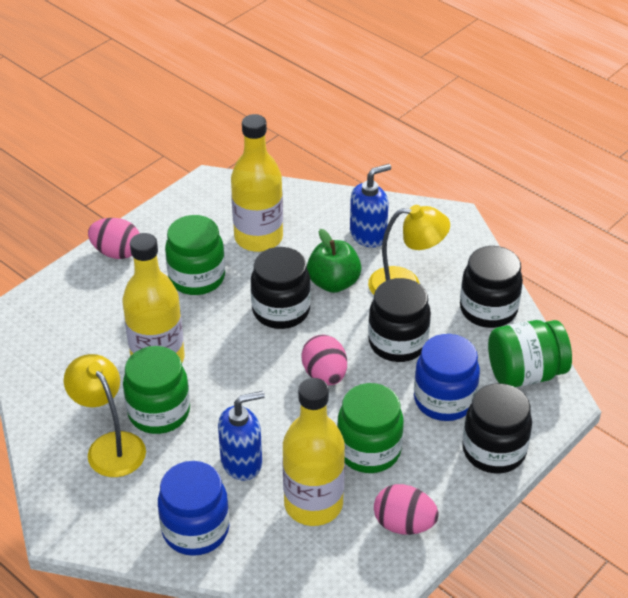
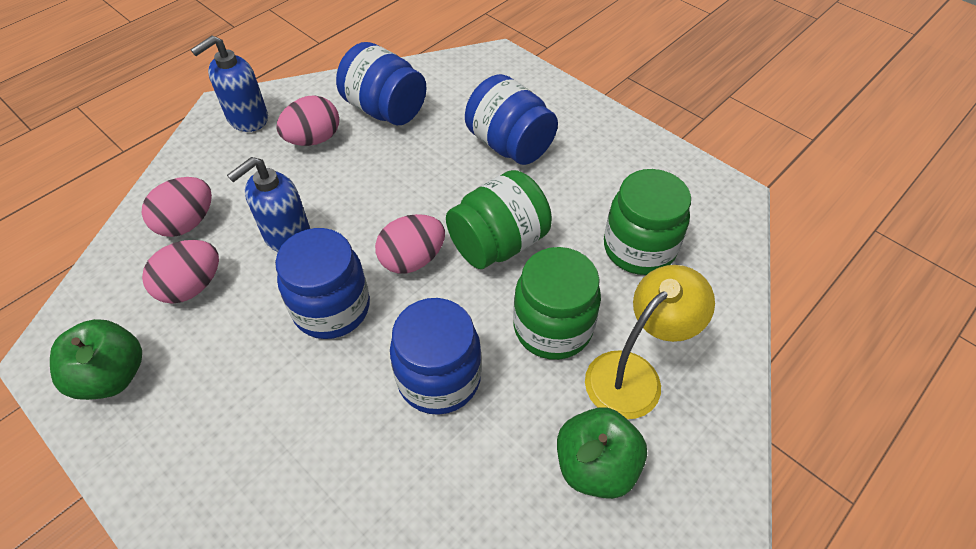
black jar: [251,247,311,329] [368,278,431,362] [460,246,523,328] [462,383,532,473] = 4 -> none = 0
blue jar: [158,461,230,556] [414,334,480,421] = 2 -> [275,228,370,339] [336,42,427,125] [390,298,482,415] [465,74,558,165] = 4
green apple: [307,229,362,293] = 1 -> [50,319,142,400] [557,407,647,499] = 2
green jar: [123,346,190,434] [165,215,225,295] [337,383,404,473] [488,320,572,387] = 4 -> [446,170,552,269] [513,247,601,360] [604,169,691,275] = 3
pink egg: [88,218,140,259] [301,335,347,385] [374,484,439,535] = 3 -> [142,177,212,237] [142,240,219,304] [276,95,339,146] [375,214,445,274] = 4
yellow bottle: [122,233,184,362] [231,114,283,252] [282,378,345,526] = 3 -> none = 0
yellow lamp: [64,354,146,477] [368,205,450,295] = 2 -> [585,265,715,419] = 1

